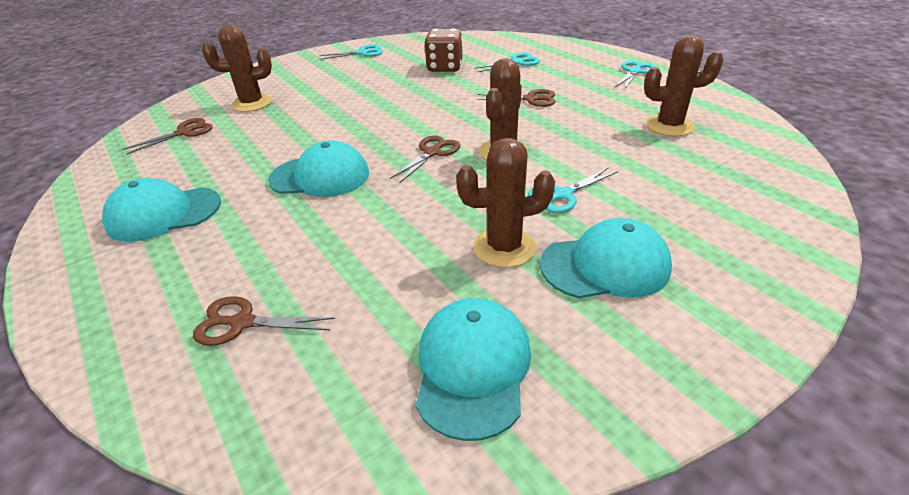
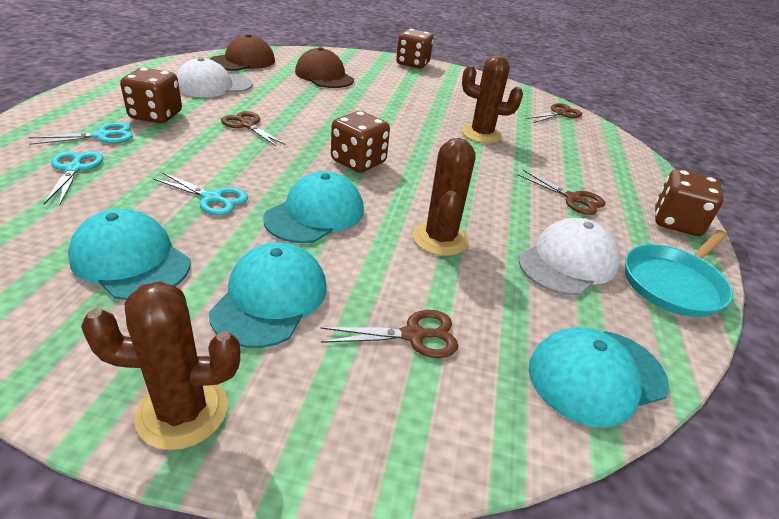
brown cactus: [202,25,272,112] [456,138,555,268] [479,58,528,160] [644,35,724,136] = 4 -> [81,281,240,450] [413,138,475,256] [462,55,523,143] = 3
brown cap: none = 0 -> [210,34,275,71] [295,47,354,88] = 2
brown dice: [424,28,462,72] = 1 -> [120,68,182,123] [331,111,390,173] [396,29,433,69] [655,169,724,236] = 4
turquoise pan: none = 0 -> [625,230,733,317] = 1
turquoise scissors: [319,44,383,60] [474,52,540,72] [528,167,618,213] [615,60,656,88] = 4 -> [29,122,133,145] [44,151,104,205] [153,172,248,215] = 3
white cap: none = 0 -> [176,57,253,97] [519,218,620,295] = 2

